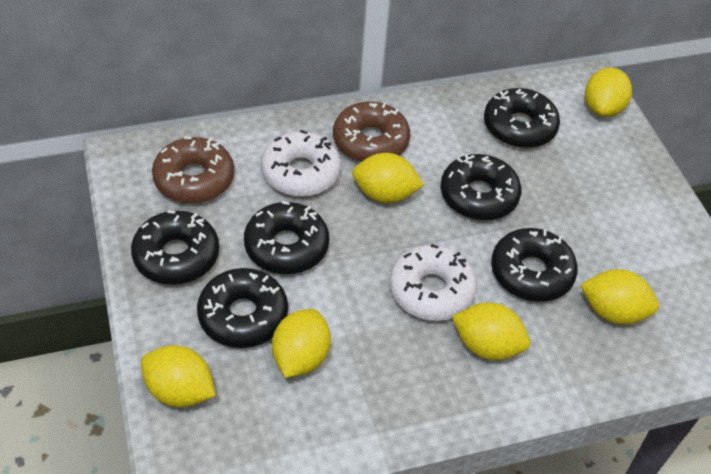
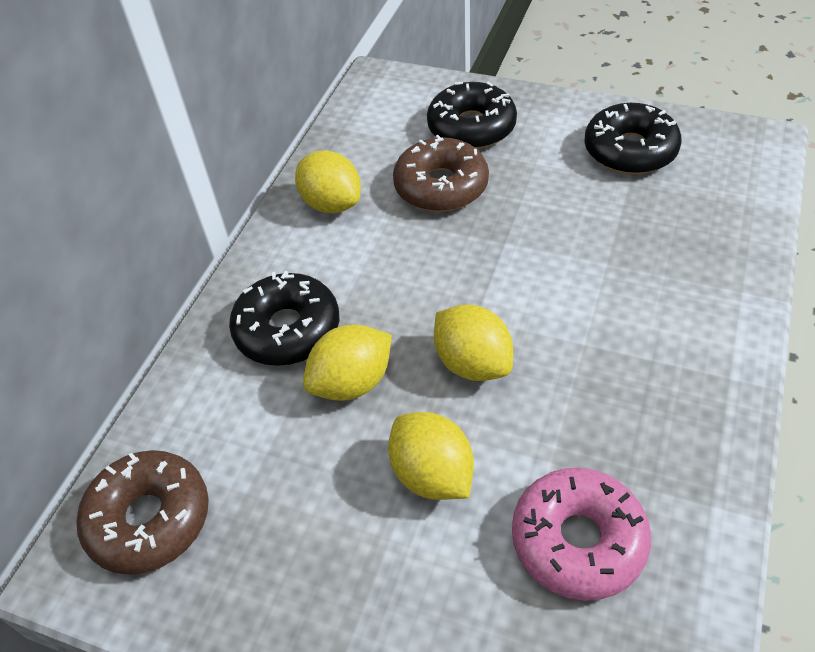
black donut: [131,210,219,285] [197,268,288,348] [244,201,329,274] [441,154,522,220] [484,88,560,148] [491,228,578,302] = 6 -> [229,271,339,366] [427,81,517,149] [585,103,682,174] = 3
pink donut: none = 0 -> [512,467,651,601] = 1
white donut: [261,130,341,197] [389,244,477,321] = 2 -> none = 0
yellow lemon: [141,345,216,407] [272,309,331,378] [352,153,424,203] [452,303,530,360] [581,269,659,325] [585,67,632,117] = 6 -> [295,150,361,213] [303,324,392,401] [388,412,474,500] [434,305,513,381] = 4

